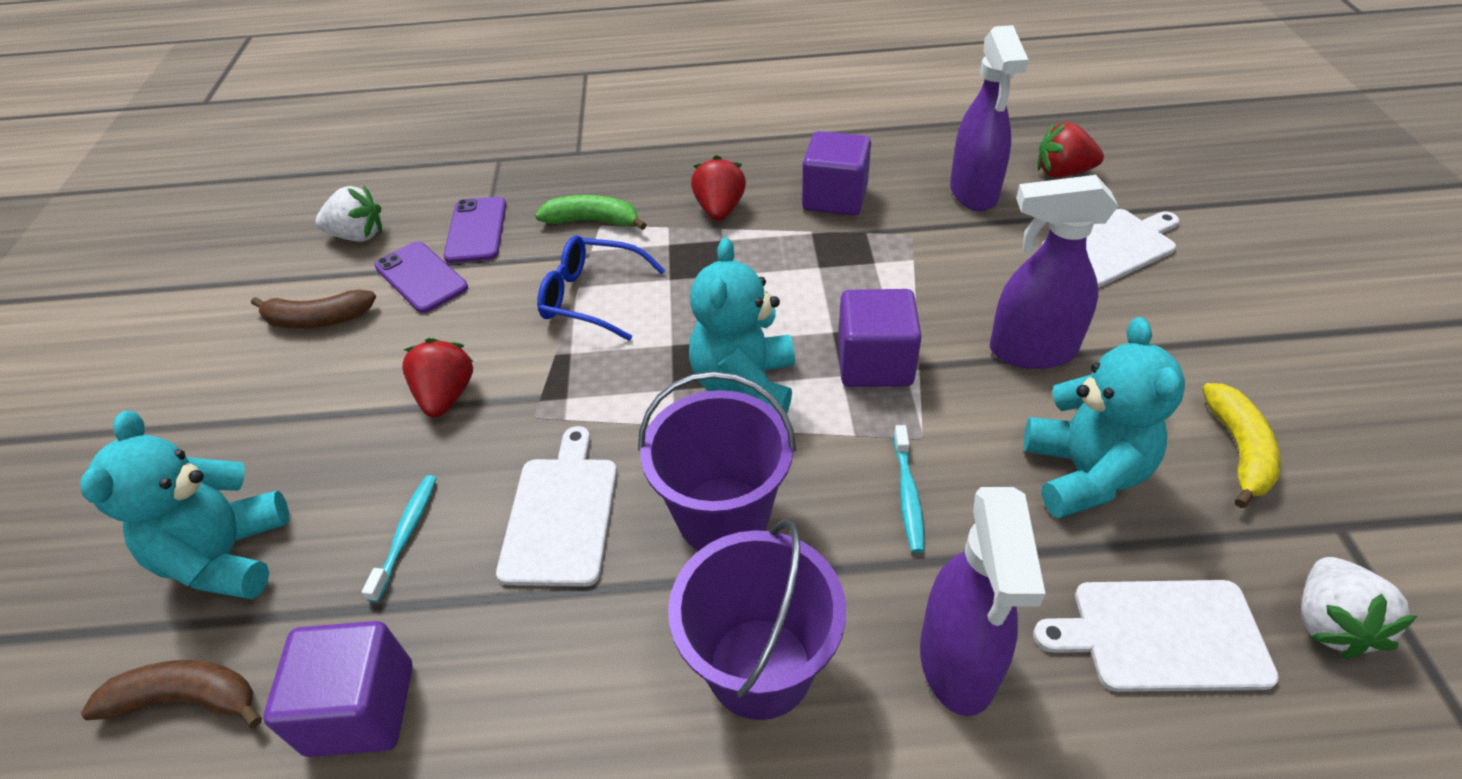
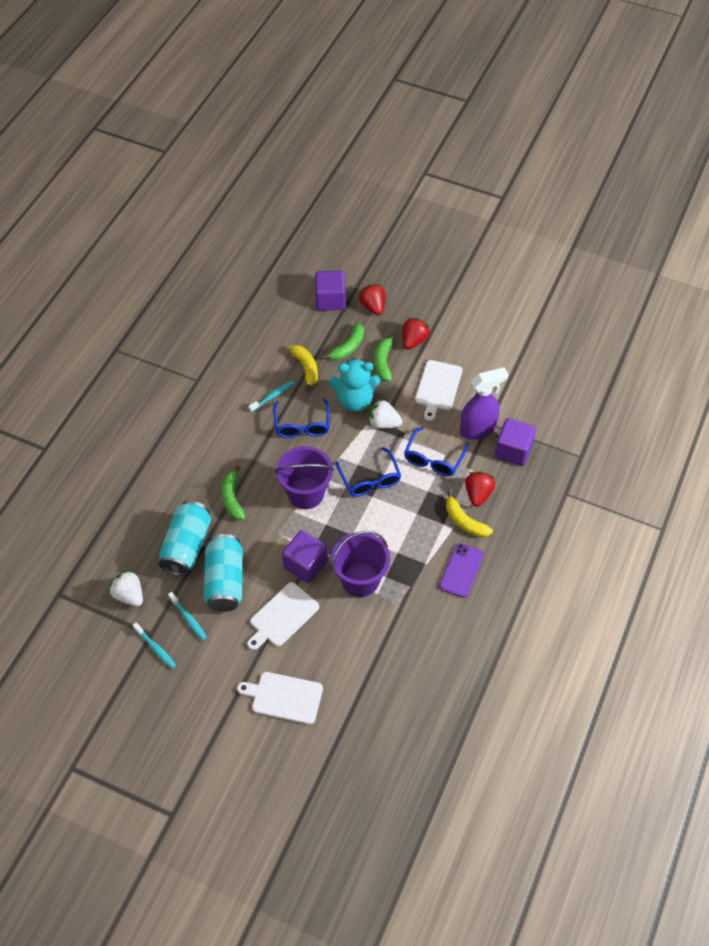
blue glasses: [537,235,666,341] = 1 -> [273,399,330,438] [336,447,401,497] [404,427,469,476] = 3
brown banana: [81,660,262,728] [251,290,376,329] = 2 -> none = 0
green banana: [535,195,647,230] = 1 -> [222,466,246,520] [322,322,364,360] [374,334,397,382] = 3
purple phone: [374,241,468,313] [444,197,506,263] = 2 -> [439,543,484,598] = 1
purple spray bottle: [920,487,1046,716] [950,25,1028,211] [990,175,1118,369] = 3 -> [460,367,508,439] = 1
turquoise can: none = 0 -> [159,500,211,576] [204,534,243,612] = 2
turquoise teddy bear: [80,411,289,599] [689,238,795,414] [1024,317,1185,518] = 3 -> [329,358,380,412] = 1
turquoise toothbrush: [362,475,437,602] [893,425,925,553] = 2 -> [132,623,176,669] [168,592,207,640] [248,381,294,412] = 3
yellow banana: [1202,383,1281,508] = 1 -> [289,345,318,392] [446,490,493,537] = 2

